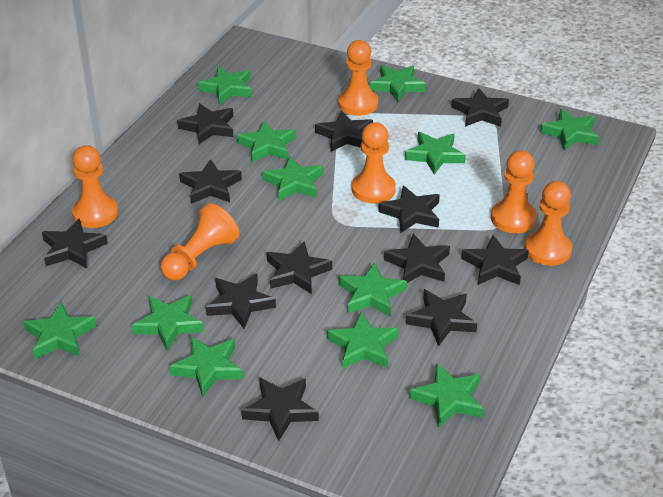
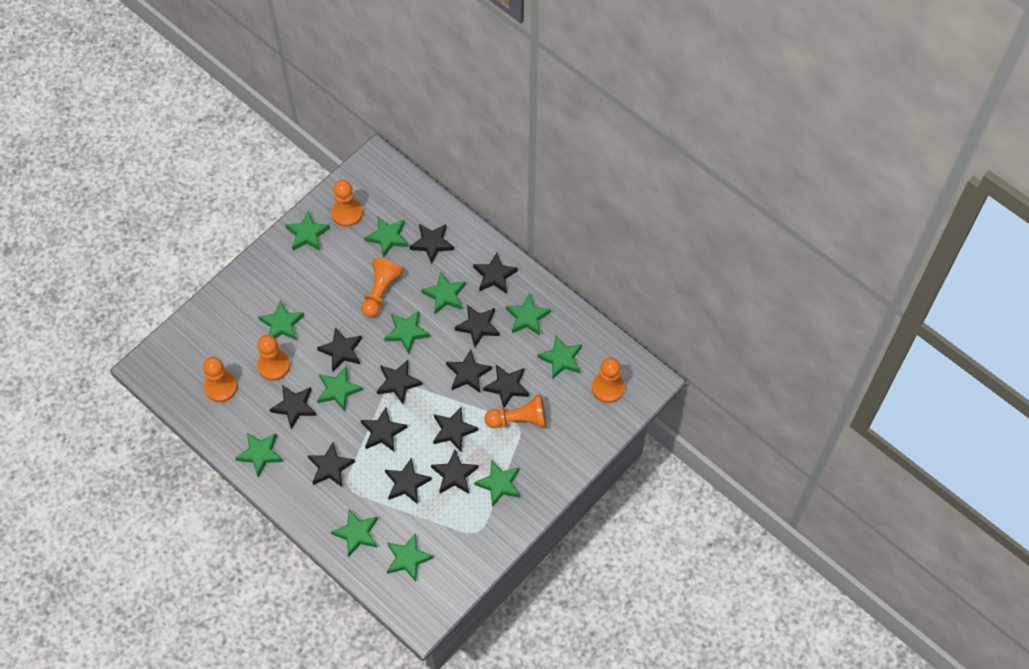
black star: [42,218,108,268] [177,103,233,144] [179,159,242,204] [206,274,276,329] [241,377,319,441] [267,241,332,294] [315,110,373,152] [378,185,440,234] [384,234,450,283] [406,289,477,346] [451,88,509,127] [461,235,529,285] = 12 -> [269,385,317,429] [307,442,355,488] [317,327,362,371] [361,408,407,452] [377,360,423,404] [385,458,432,504] [410,224,454,264] [431,450,479,494] [433,407,478,452] [446,350,492,393] [455,305,500,347] [473,252,518,294] [483,365,529,408] = 13

